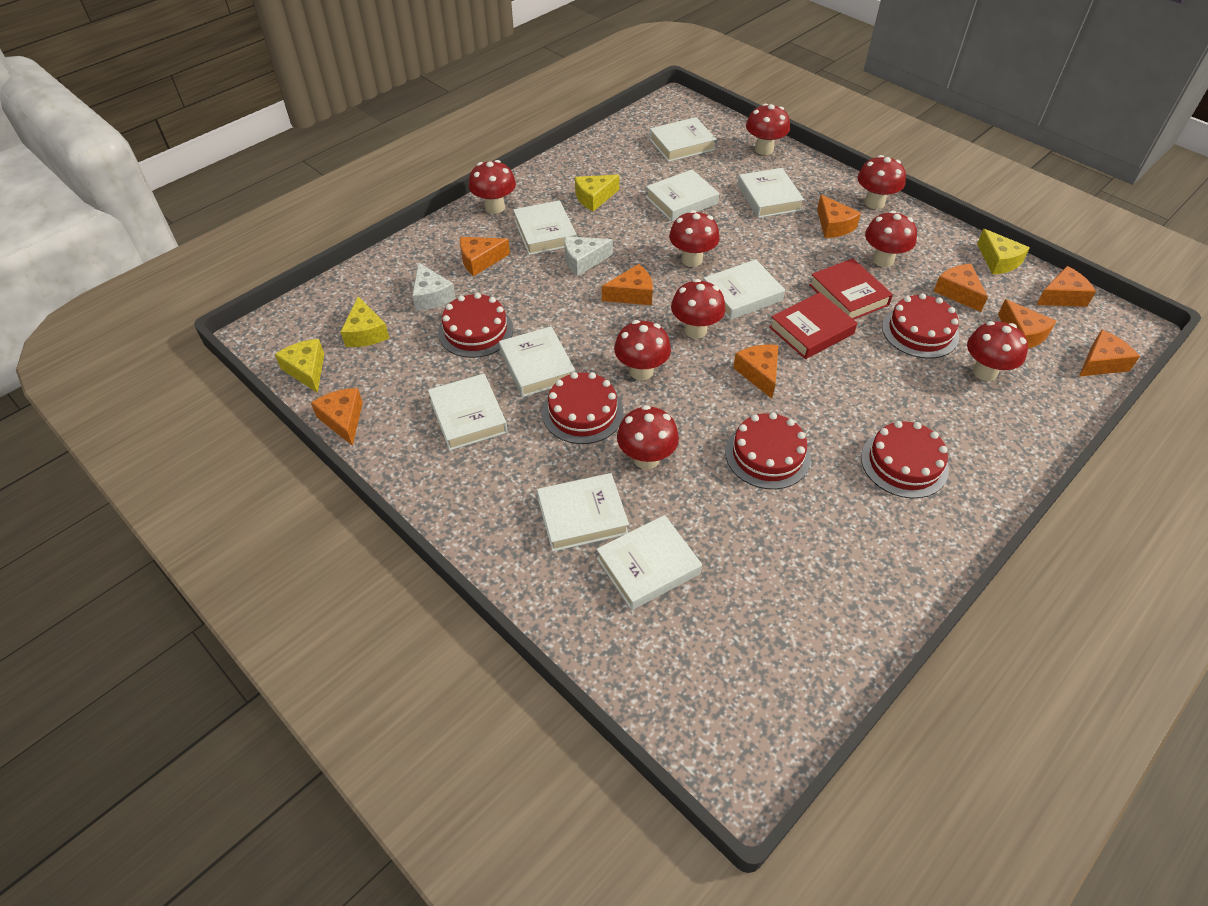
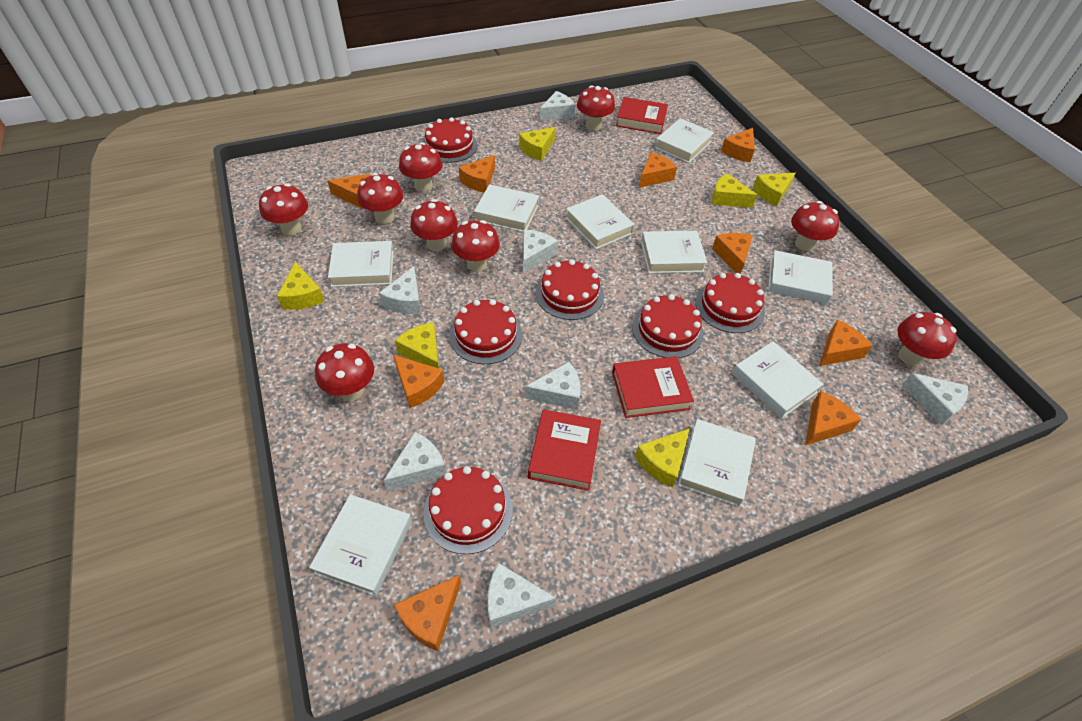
red book: [769,292,857,359] [809,258,893,320] = 2 -> [528,409,601,491] [612,356,694,418] [616,97,668,134] = 3
red cake: [438,293,513,358] [542,372,624,444] [725,412,811,489] [861,421,949,498] [882,293,959,359] = 5 -> [423,117,478,163] [423,466,513,554] [450,299,522,364] [536,259,604,320] [632,294,704,358] [695,273,765,333] = 6
white cheese: [412,262,456,311] [564,236,613,276] = 2 -> [379,266,421,314] [383,432,446,491] [487,563,556,628] [523,229,558,274] [525,362,580,410] [539,91,575,121] [902,373,968,425] = 7
yellow cheese: [275,339,324,393] [341,297,389,347] [575,174,619,211] [977,229,1030,275] = 4 -> [277,262,324,310] [395,322,439,368] [519,127,555,161] [635,428,690,488] [711,173,757,208] [753,173,796,207] = 6

